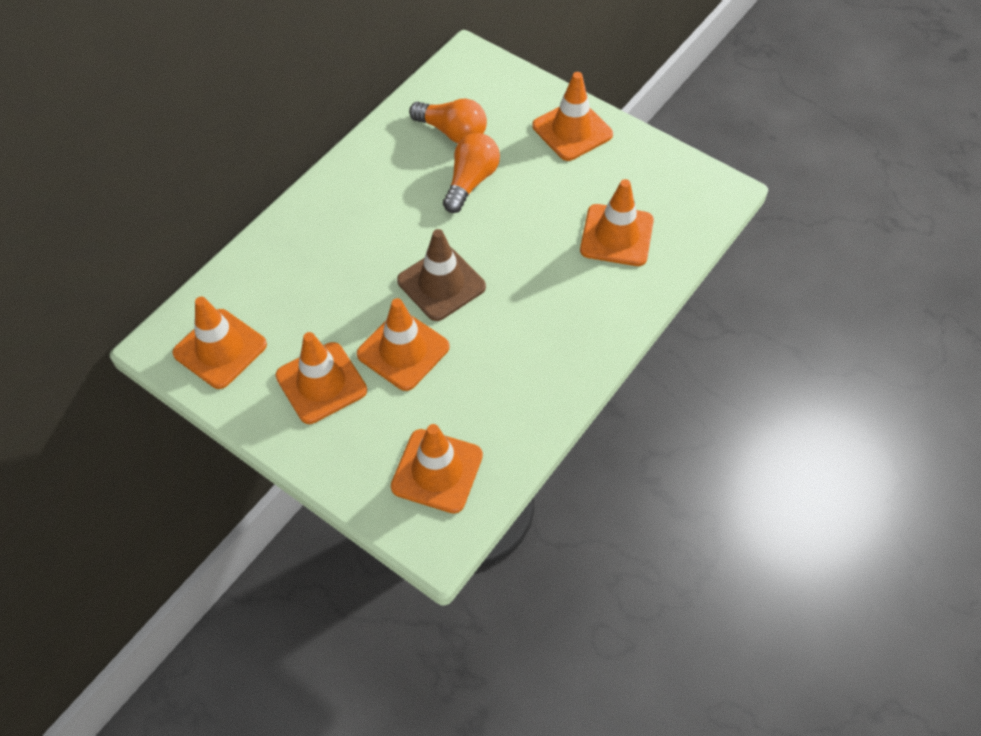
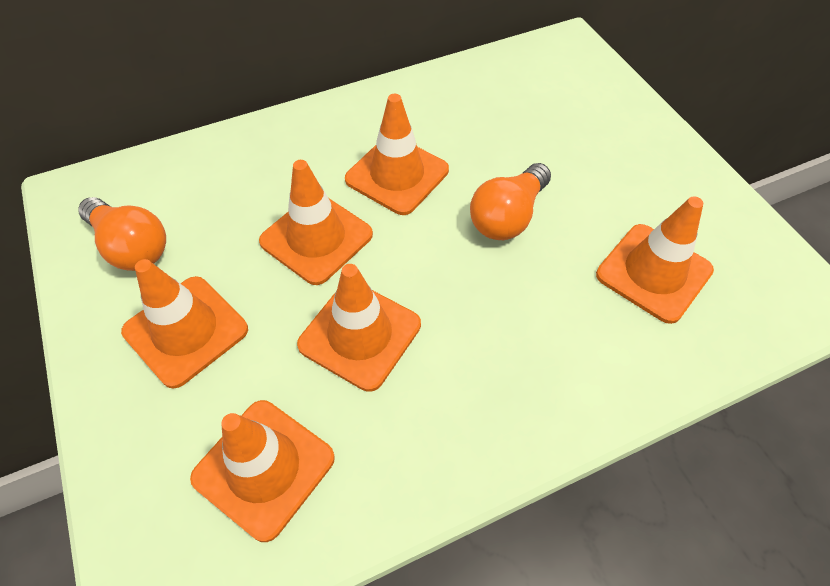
brown traffic cone: [397,229,486,321] = 1 -> none = 0

